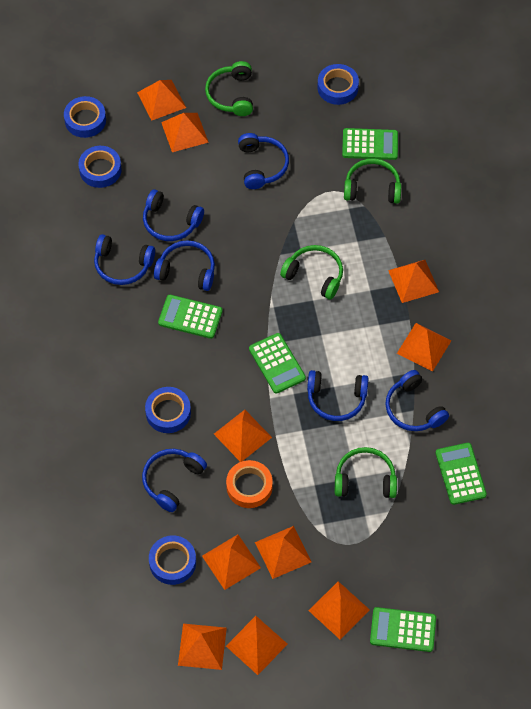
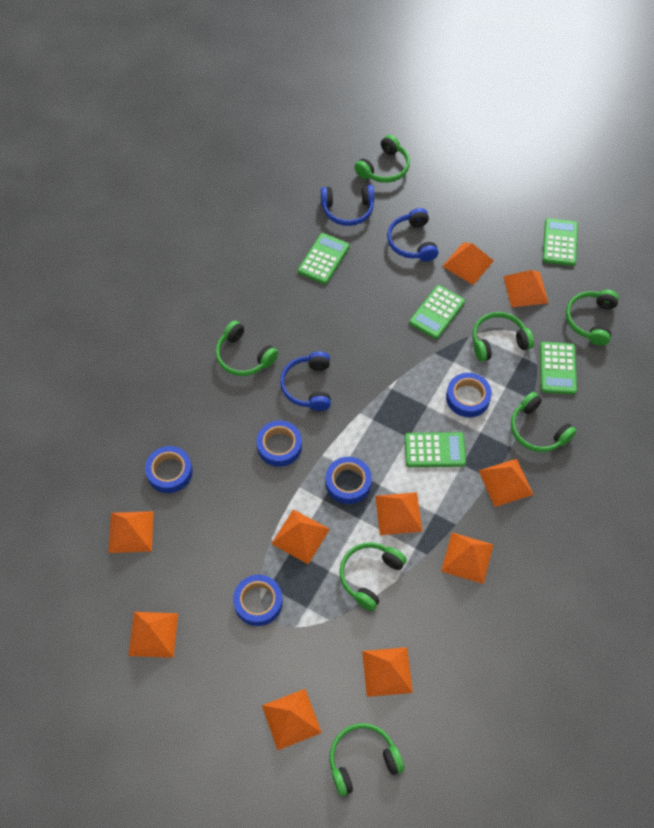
blue headphones: [94,234,155,285] [142,449,207,512] [143,189,204,241] [154,240,215,291] [238,133,289,189] [307,370,369,421] [385,370,449,431] = 7 -> [280,351,331,411] [321,185,374,226] [387,208,439,261] = 3
green headphones: [205,61,253,116] [280,245,343,300] [335,447,397,498] [344,158,401,204] = 4 -> [216,320,278,376] [329,723,404,796] [339,542,407,611] [354,135,410,183] [473,312,534,362] [511,392,576,452] [566,290,619,346] = 7
orange tape: [226,460,273,508] = 1 -> none = 0

